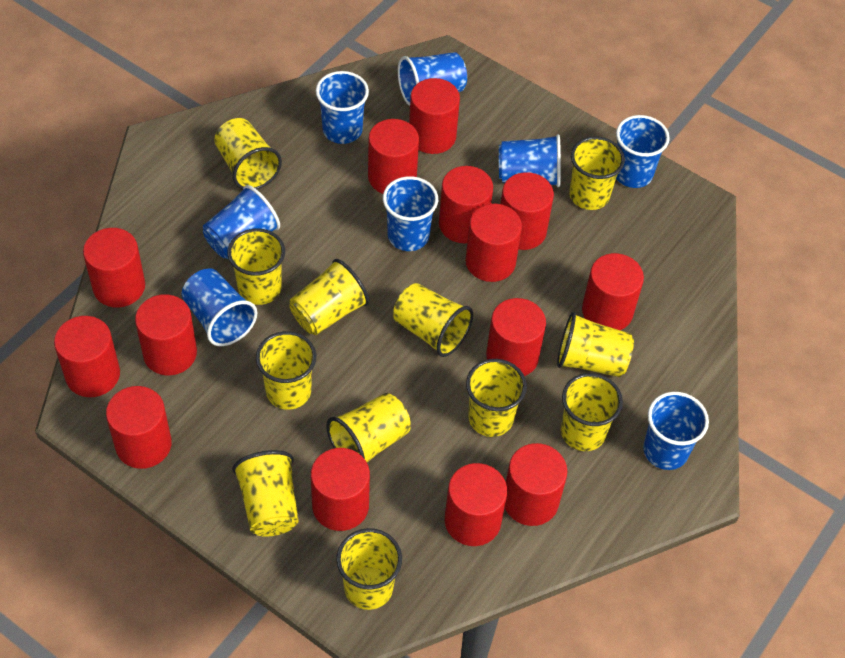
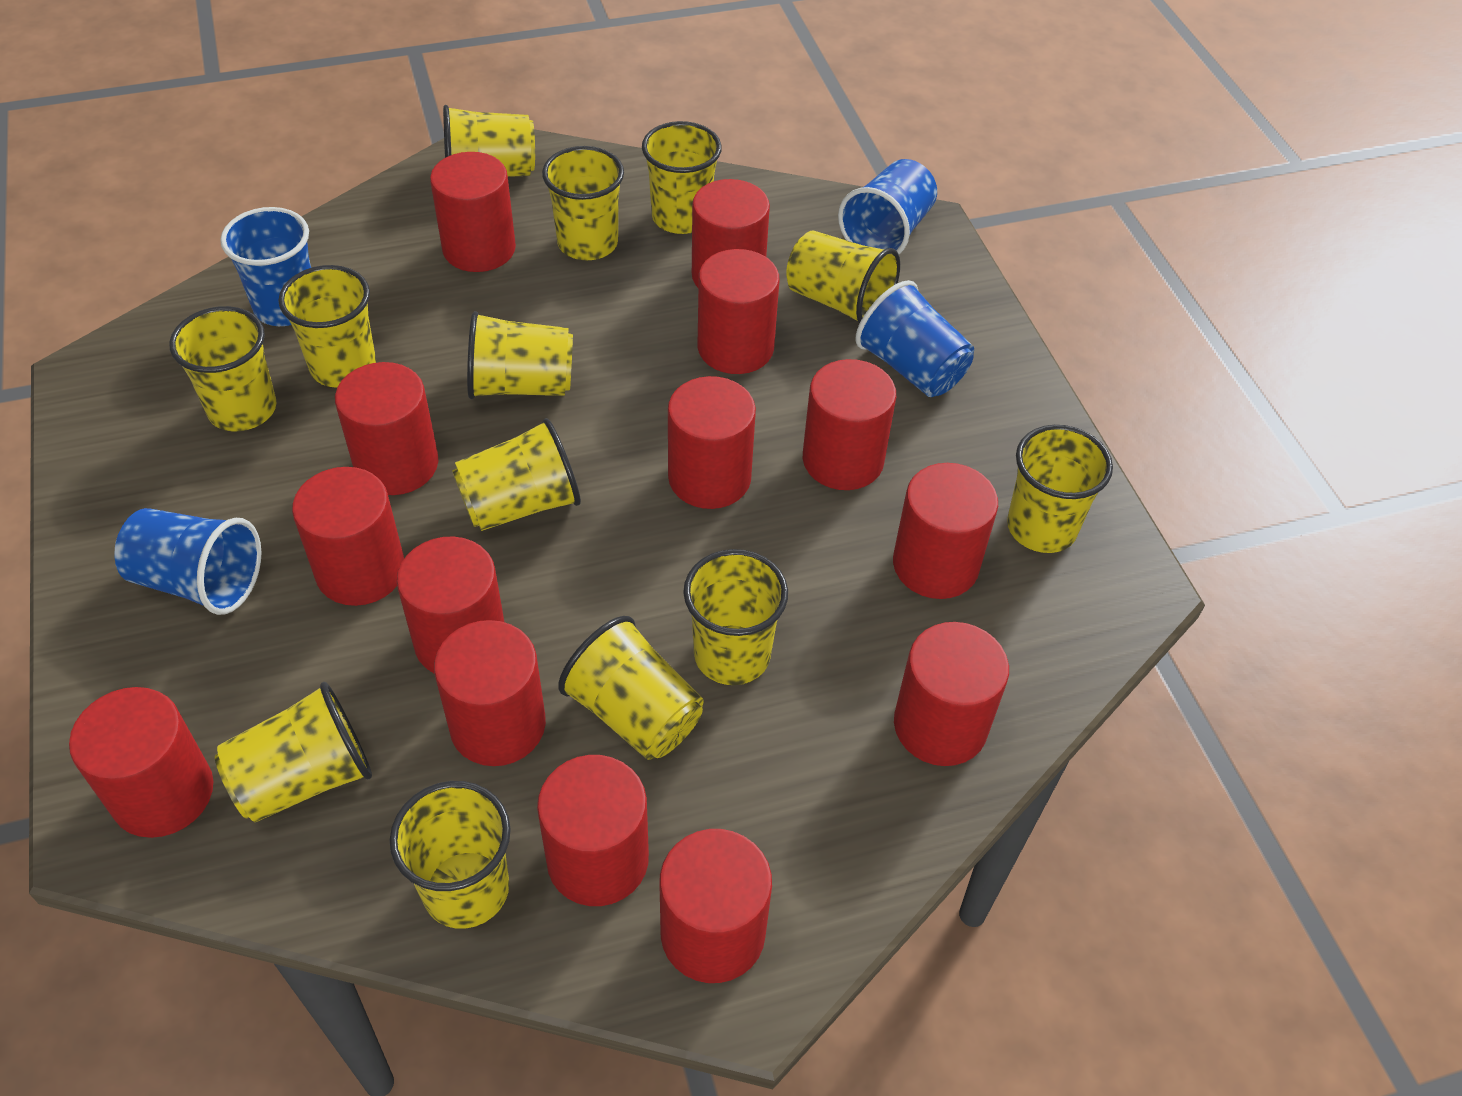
blue cup: [182,268,257,346] [203,185,280,259] [316,71,369,144] [383,176,438,251] [398,52,467,106] [499,134,561,187] [616,115,670,188] [643,392,709,470] = 8 -> [115,508,262,615] [220,207,311,326] [838,159,937,254] [856,280,974,397] = 4
yellow cup: [214,118,282,190] [227,228,285,305] [232,450,298,537] [256,331,316,410] [290,259,369,335] [326,393,411,462] [336,528,402,610] [393,283,473,357] [466,359,527,437] [557,312,634,377] [561,373,623,451] [569,136,625,210] = 12 -> [169,306,277,431] [215,682,372,822] [278,265,376,388] [389,781,511,929] [443,105,535,177] [452,418,581,531] [467,311,573,399] [542,146,624,260] [559,616,704,760] [642,121,722,234] [683,549,788,685] [786,230,900,324] [1007,425,1113,553] = 13

